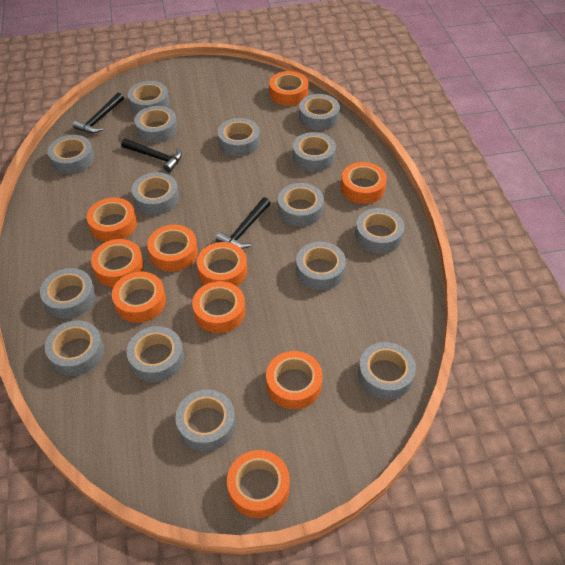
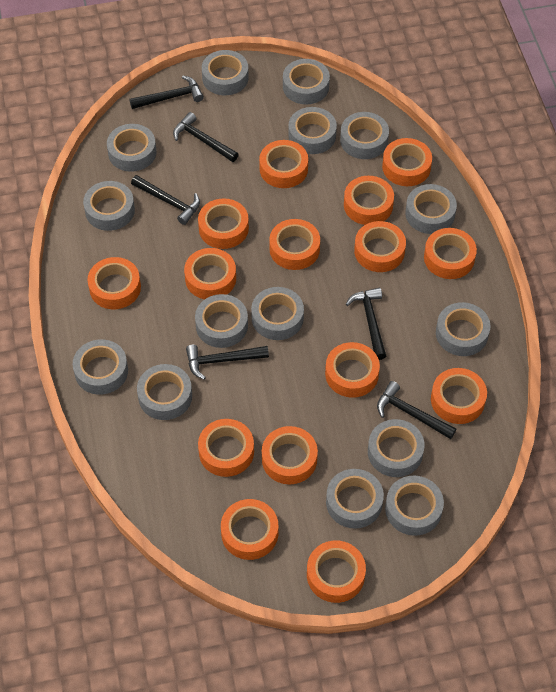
black hammer: [73,93,124,133] [121,138,182,172] [216,197,271,249] = 3 -> [129,76,204,109] [131,175,200,225] [173,112,239,162] [186,345,269,380] [346,287,386,360] [377,381,456,439] = 6
orange tape: [87,197,137,242] [91,239,144,287] [112,272,166,323] [147,225,198,272] [192,281,245,333] [197,242,247,286] [227,450,290,518] [266,351,323,409] [269,71,309,106] [341,162,387,204] = 10 -> [87,257,141,309] [184,248,236,299] [198,198,249,249] [198,419,254,477] [221,499,278,560] [259,140,308,188] [262,426,318,484] [269,219,320,270] [307,540,366,603] [325,342,380,398] [344,176,394,225] [354,221,406,272] [382,138,432,186] [424,228,477,279] [431,368,487,424] = 15

